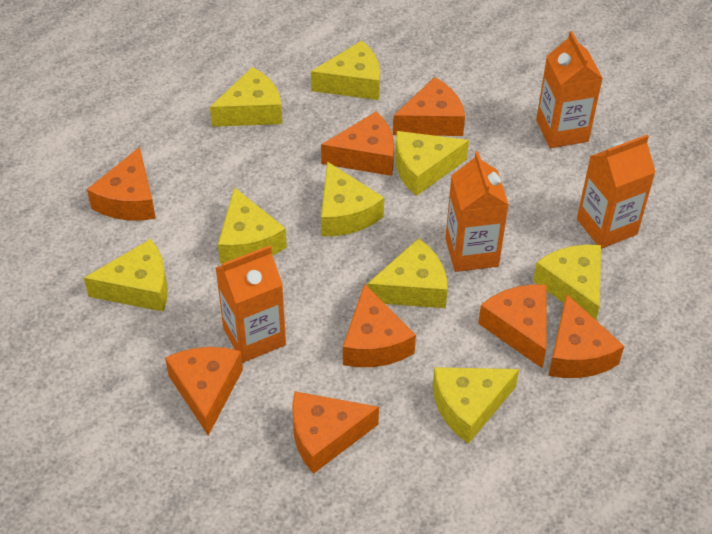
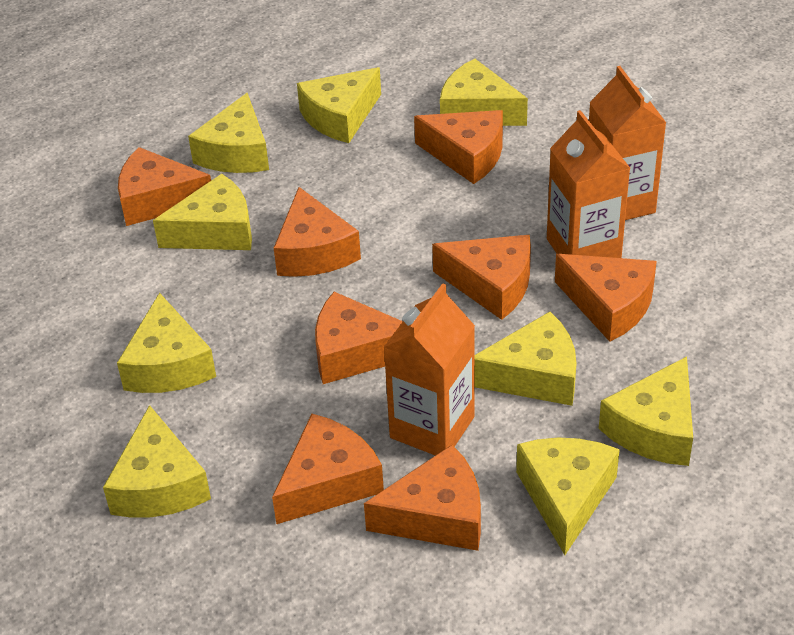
orange carton: [216,245,286,363] [445,151,509,272] [536,31,603,148] [577,135,656,249] = 4 -> [383,283,475,456] [547,110,630,258] [589,66,666,220] = 3

